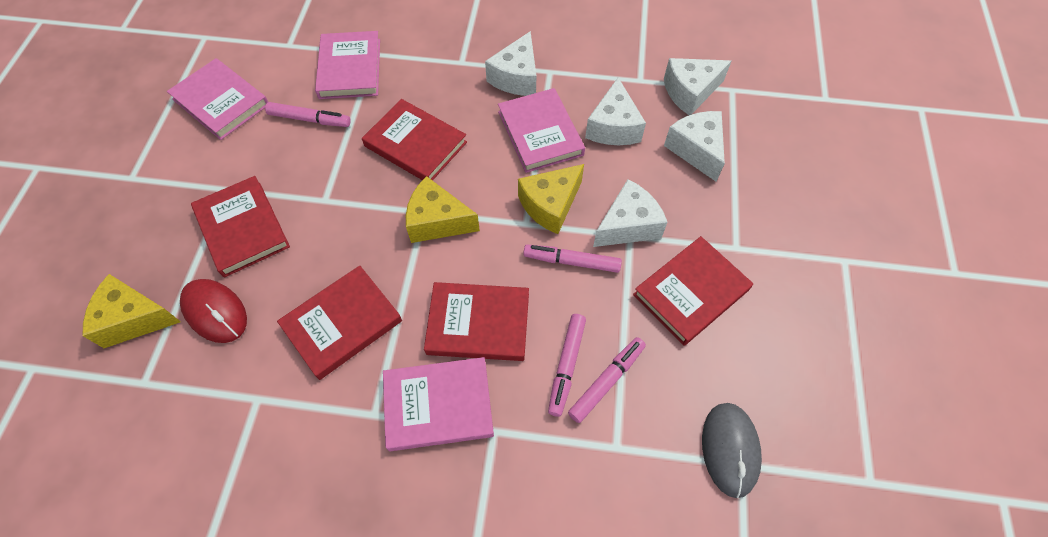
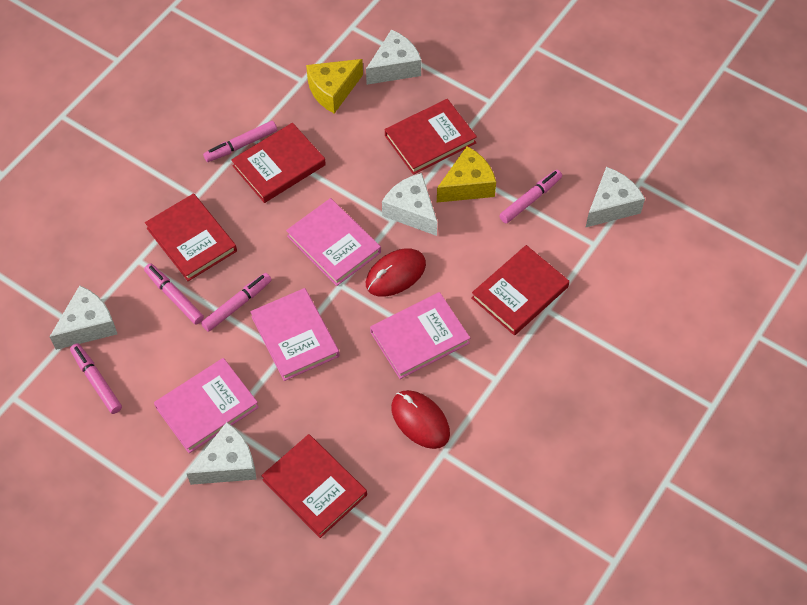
grey mouse: [702,403,762,498] = 1 -> none = 0
pink marker: [265,102,351,127] [523,244,622,273] [548,314,586,417] [568,337,646,423] = 4 -> [70,343,122,414] [144,263,204,325] [201,273,272,332] [203,121,277,162] [499,170,562,223] = 5
red mouse: [180,279,247,343] = 1 -> [366,248,426,297] [391,390,450,449] = 2
yellow cheese: [83,274,181,348] [406,176,480,243] [518,164,584,234] = 3 -> [306,59,363,114] [437,146,496,202] = 2

